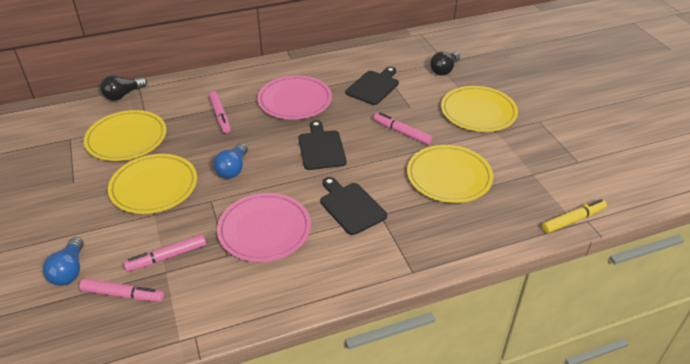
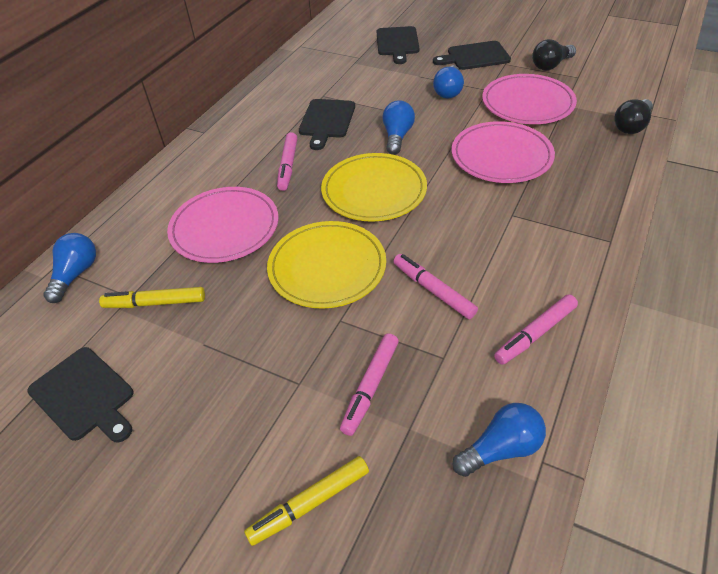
black cutting board: [298,120,347,170] [320,177,387,235] [346,67,399,105] = 3 -> [27,347,134,443] [299,99,355,150] [377,26,419,64] [433,41,511,70] = 4
blue light bulb: [43,237,84,286] [213,143,248,179] = 2 -> [43,233,96,303] [382,100,415,155] [433,65,464,98] [452,403,546,477] = 4
pink plate: [217,193,311,262] [257,75,332,120] = 2 -> [167,187,279,263] [452,121,555,183] [482,74,577,124] = 3
yellow marker: [542,199,607,233] = 1 -> [99,287,205,308] [244,456,369,546] = 2
yellow plate: [84,110,167,161] [108,154,197,214] [407,145,493,203] [441,86,518,132] = 4 -> [267,221,386,309] [321,153,427,222] = 2

